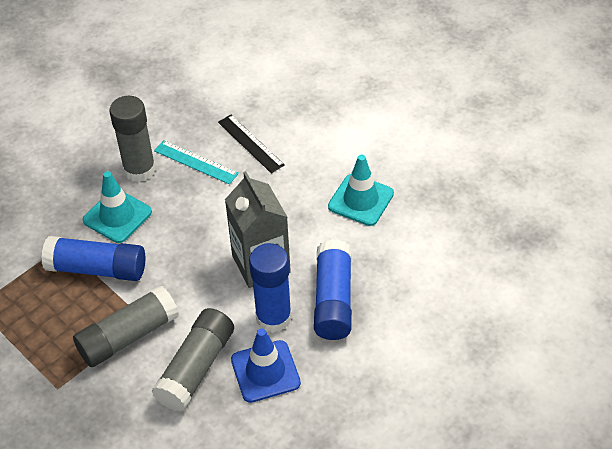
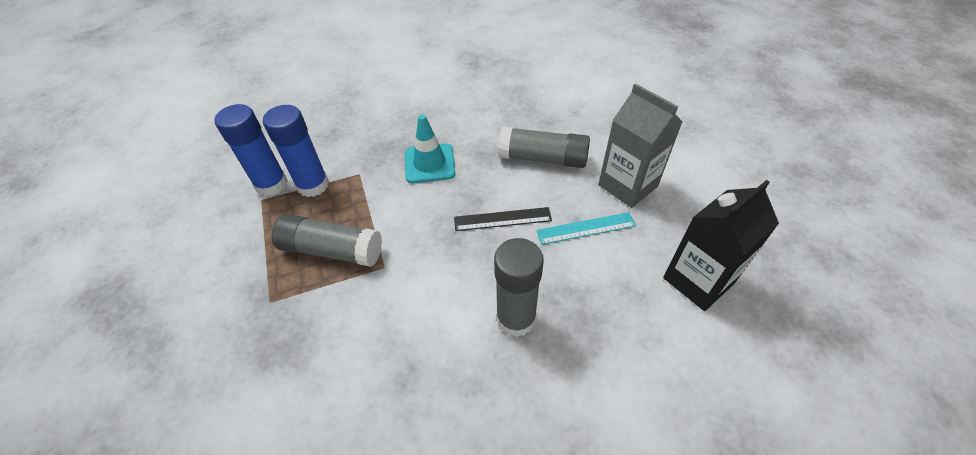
black carton: none = 0 -> [663,180,779,311] = 1
blue glue stick: [41,236,145,281] [249,243,292,333] [314,239,352,340] = 3 -> [214,104,288,196] [263,105,329,197] = 2
blue traffic cone: [231,328,301,403] = 1 -> none = 0
turquoise traffic cone: [83,171,152,243] [328,155,394,226] = 2 -> [405,114,456,183] = 1

